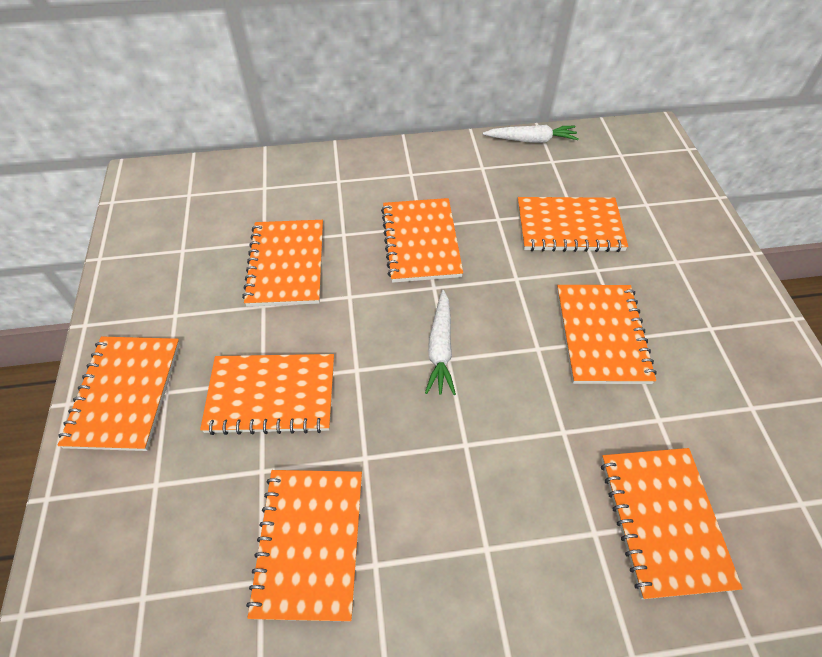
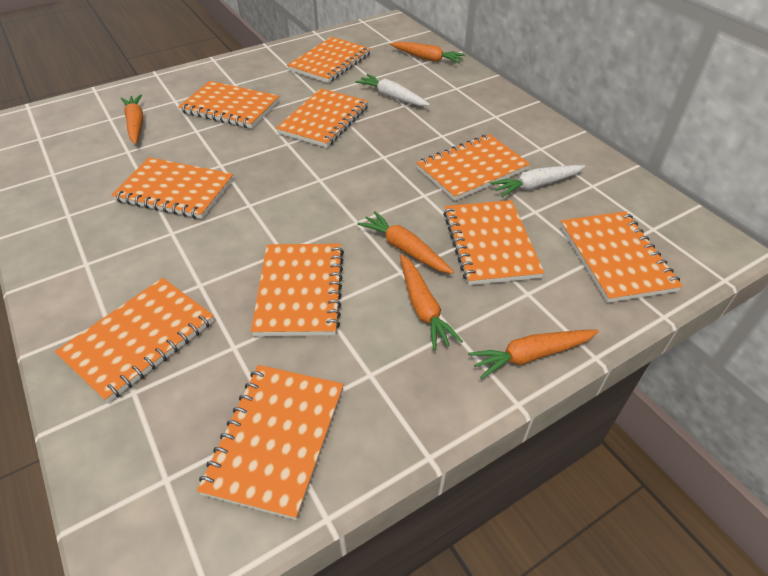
orange carrot: none = 0 -> [121,94,143,144] [357,211,454,274] [390,42,465,63] [400,254,463,351] [468,330,599,379] = 5
orange notebook: [57,337,180,451] [200,354,334,435] [242,220,323,307] [246,470,362,621] [381,198,463,283] [518,197,628,252] [557,285,657,384] [601,448,743,599] = 8 -> [55,278,214,403] [111,157,234,219] [178,81,279,128] [197,365,344,520] [251,244,344,336] [276,88,369,148] [287,37,371,83] [416,134,530,201] [443,200,544,285] [560,211,683,303] = 10

